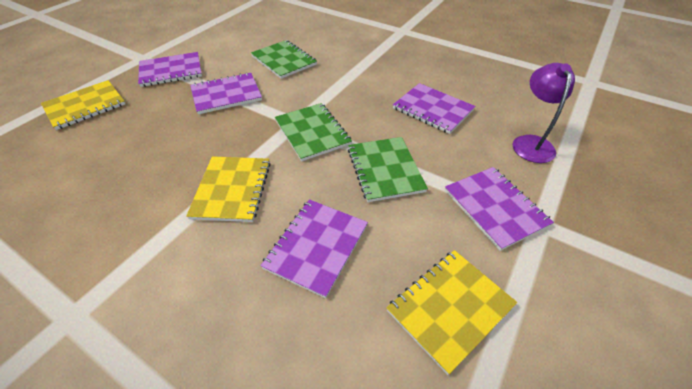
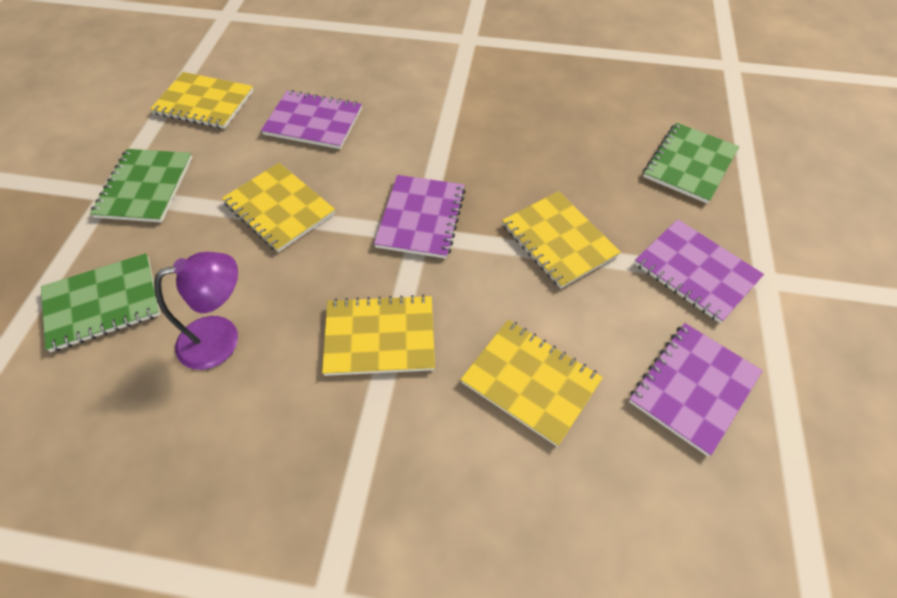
purple notebook: [138,52,202,87] [190,72,262,114] [260,199,368,298] [393,83,475,134] [445,167,554,251] = 5 -> [261,90,362,149] [374,175,466,259] [629,323,763,456] [634,219,764,323] = 4
yellow notebook: [41,80,125,130] [186,156,271,222] [386,250,517,375] = 3 -> [150,72,254,129] [222,163,335,253] [322,295,435,376] [460,320,603,447] [502,191,621,289] = 5

